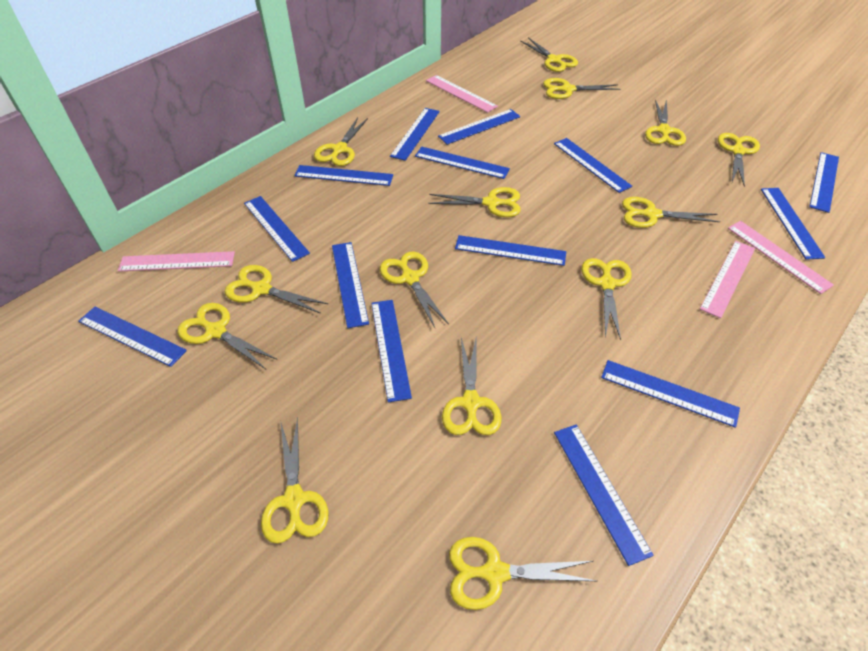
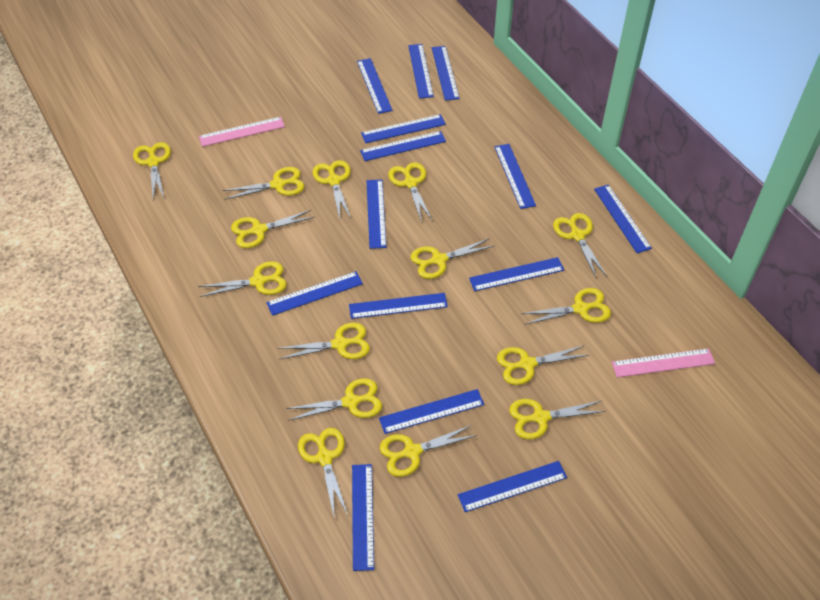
pink ruler: [118,251,235,272] [426,75,498,113] [700,241,755,318] [728,221,834,294] = 4 -> [199,117,285,147] [612,348,715,377] = 2
yellow scissors: [178,303,276,369] [225,265,328,314] [261,417,328,544] [314,117,368,166] [380,252,449,328] [428,187,521,217] [442,338,502,435] [449,537,596,610] [520,37,578,72] [543,78,621,99] [581,258,632,340] [622,197,720,228] [645,99,686,146] [718,133,760,186] = 14 -> [133,142,171,198] [198,261,287,297] [223,167,304,200] [231,210,315,248] [278,323,370,359] [286,378,382,421] [298,428,348,515] [313,160,351,219] [380,425,477,477] [388,162,432,223] [411,238,494,279] [497,345,589,385] [509,399,606,440] [522,288,611,324] [553,213,607,278] = 15

